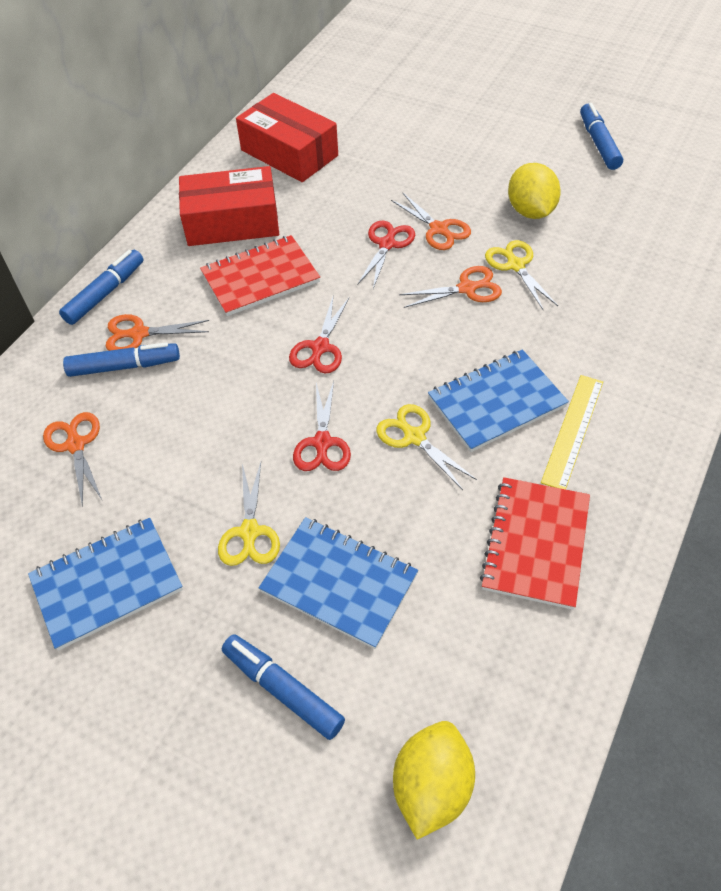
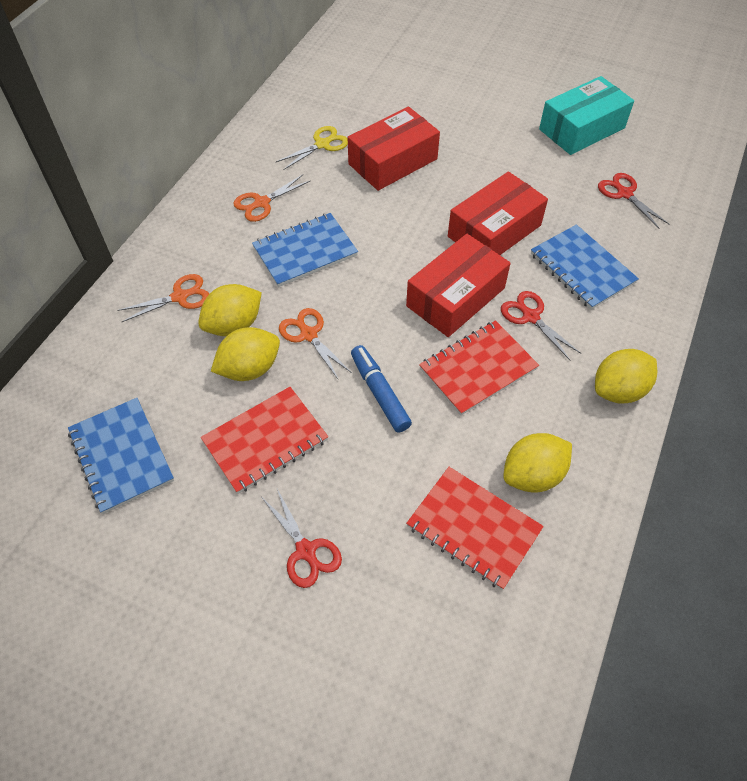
blue marker: [59,250,143,325] [63,342,180,377] [222,634,345,740] [580,103,623,170] = 4 -> [351,345,412,432] = 1
orange scissors: [43,412,102,507] [106,314,209,351] [391,193,471,250] [399,266,502,308] = 4 -> [117,274,209,322] [233,175,310,222] [279,308,352,379] = 3
red box: [179,166,279,246] [236,93,338,182] = 2 -> [347,107,440,191] [406,234,511,337] [448,171,548,255] = 3
red notebook: [200,235,320,316] [480,477,590,610] = 2 -> [201,387,328,494] [406,467,544,590] [419,320,539,415] = 3
turquoise box: none = 0 -> [539,76,634,155] = 1
yellow lemon: [393,721,475,840] [508,163,561,219] = 2 -> [198,284,262,337] [211,327,280,381] [503,433,572,493] [595,349,657,404] = 4
yellow ruler: [541,375,603,490] = 1 -> none = 0
yellow scissors: [218,462,280,566] [376,404,477,490] [485,240,558,310] = 3 -> [276,126,348,170] = 1

